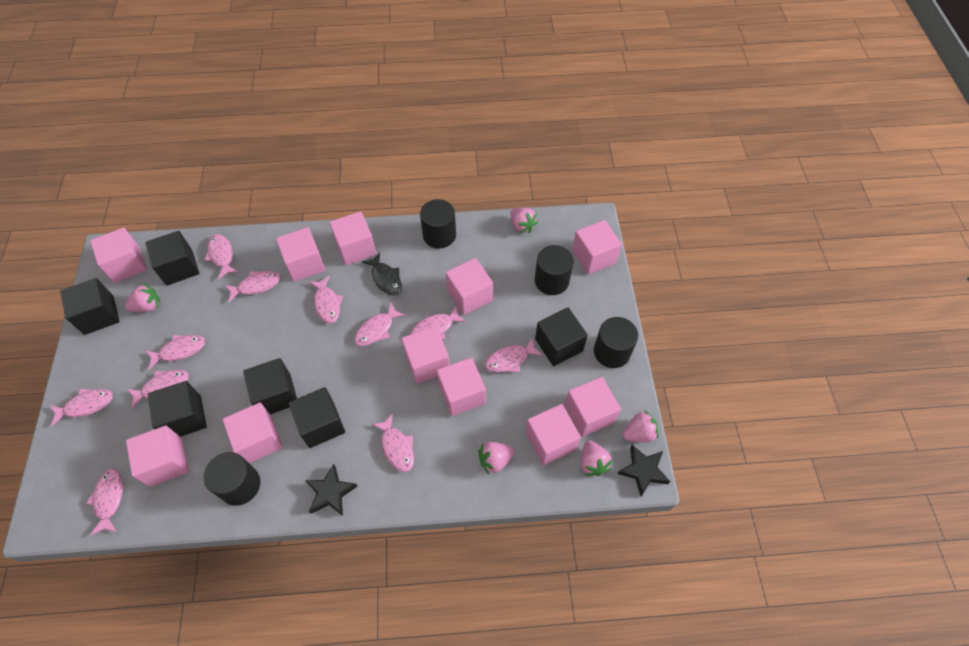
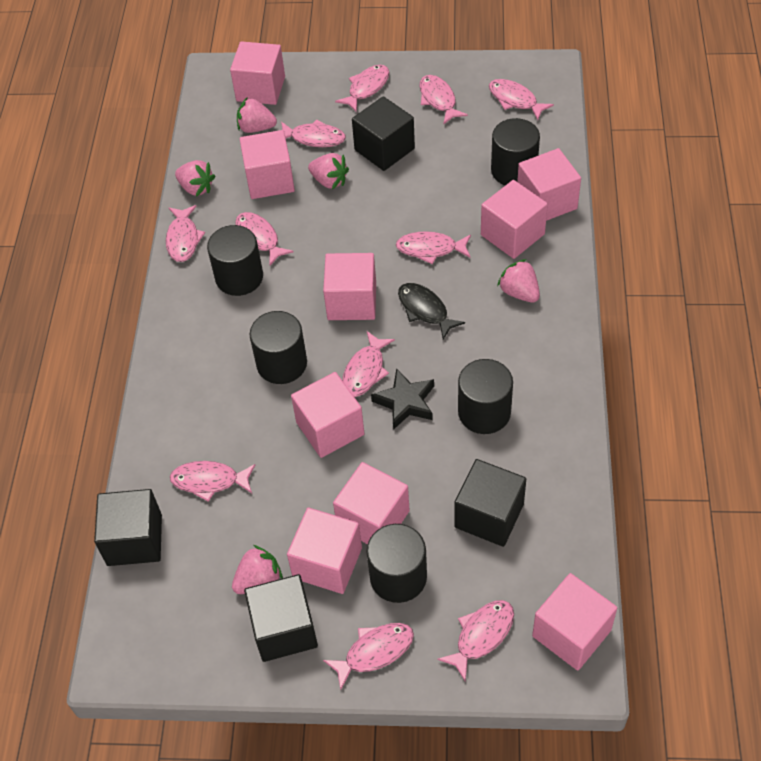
black cube: [60,278,120,335] [145,231,199,286] [148,381,207,437] [243,358,297,414] [289,387,345,448] [535,308,588,366] = 6 -> [94,489,162,566] [244,574,318,662] [352,96,415,171] [454,459,526,547] = 4
black cylinder: [203,452,260,506] [420,199,456,248] [535,245,574,295] [594,317,638,368] = 4 -> [207,225,263,296] [250,311,307,384] [367,524,427,603] [458,359,513,434] [491,118,540,185] = 5
black star: [305,464,358,516] [617,445,671,496] = 2 -> [371,368,434,430] = 1
pink cube: [90,228,147,283] [126,425,189,487] [223,402,283,463] [276,227,325,282] [329,211,376,265] [401,326,449,384] [437,358,486,416] [446,258,493,315] [525,404,581,465] [565,377,621,437] [572,220,622,275] = 11 -> [230,41,285,105] [240,130,295,199] [287,508,362,594] [291,372,365,458] [323,253,376,320] [333,462,410,544] [481,180,548,259] [517,148,581,221] [532,573,617,671] = 9

